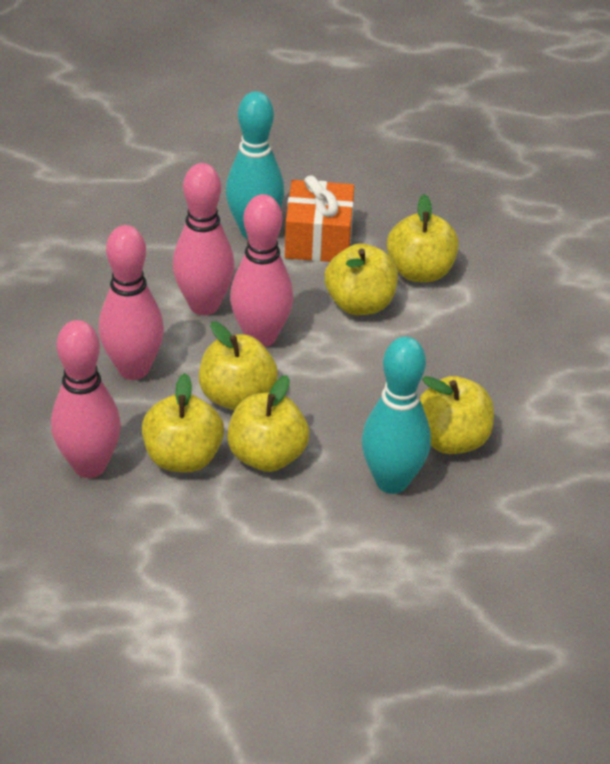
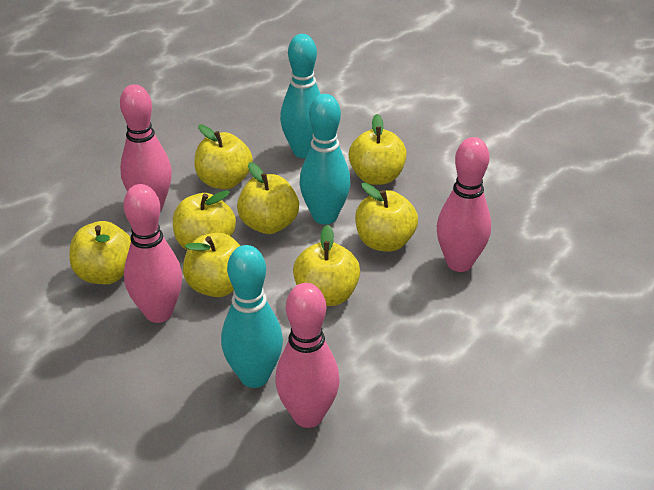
orange gift: [285,175,354,262] = 1 -> none = 0
turquoise bowling pin: [226,91,284,239] [362,337,431,494] = 2 -> [221,245,283,388] [280,34,320,158] [300,94,351,224] = 3
yellow apple: [142,373,224,472] [199,321,278,410] [227,375,309,472] [325,243,398,315] [387,194,459,282] [420,376,494,454] = 6 -> [69,221,131,284] [173,190,236,250] [183,233,240,297] [194,124,253,189] [237,162,299,234] [293,224,360,306] [349,114,407,185] [355,183,418,252] = 8

